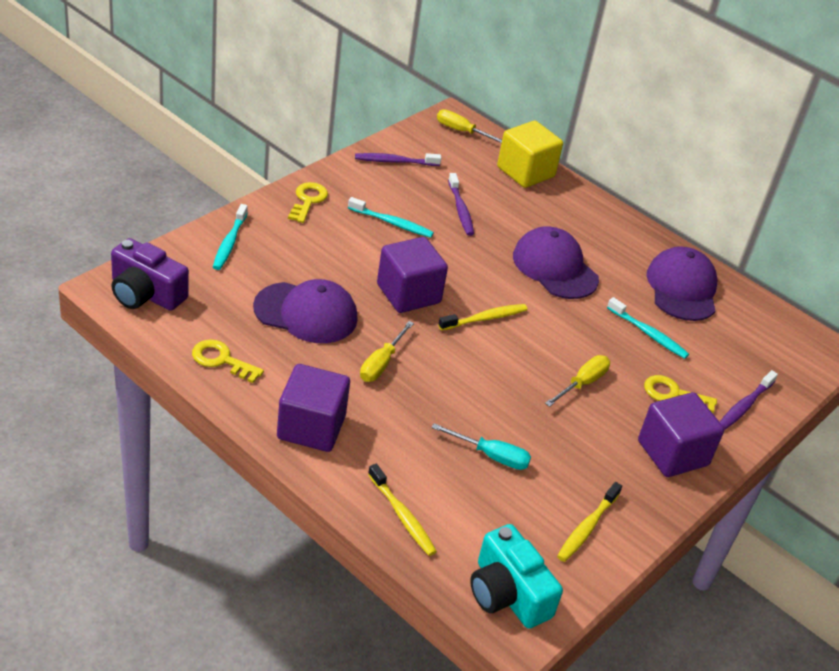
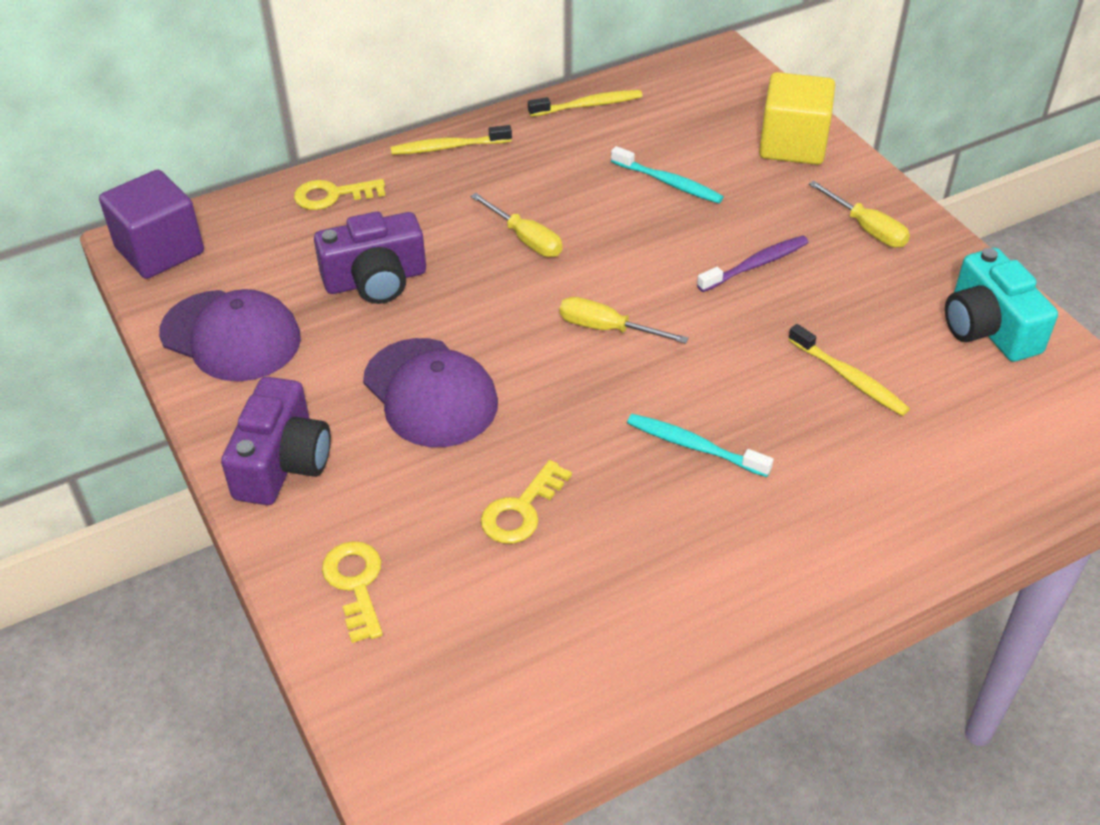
purple camera: [111,238,189,311] = 1 -> [221,377,331,505] [314,212,426,304] = 2
purple cap: [253,279,358,343] [513,226,599,299] [646,246,717,321] = 3 -> [159,289,301,381] [363,338,498,447] = 2
purple cube: [277,364,350,452] [377,237,448,313] [638,392,724,477] = 3 -> [99,170,204,279] = 1
purple toothbrush: [355,153,441,166] [448,173,474,236] [720,370,778,430] = 3 -> [697,235,809,292] = 1
turquoise screwdriver: [432,423,531,470] = 1 -> none = 0
turquoise toothbrush: [213,204,248,270] [348,197,434,238] [607,297,689,359] = 3 -> [611,146,724,204] [627,414,773,477] = 2

